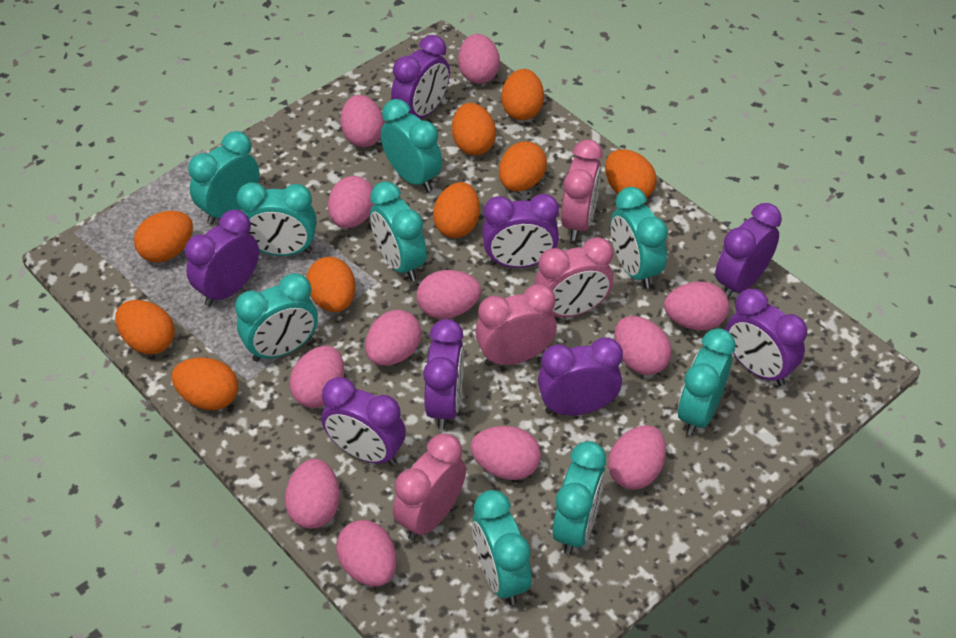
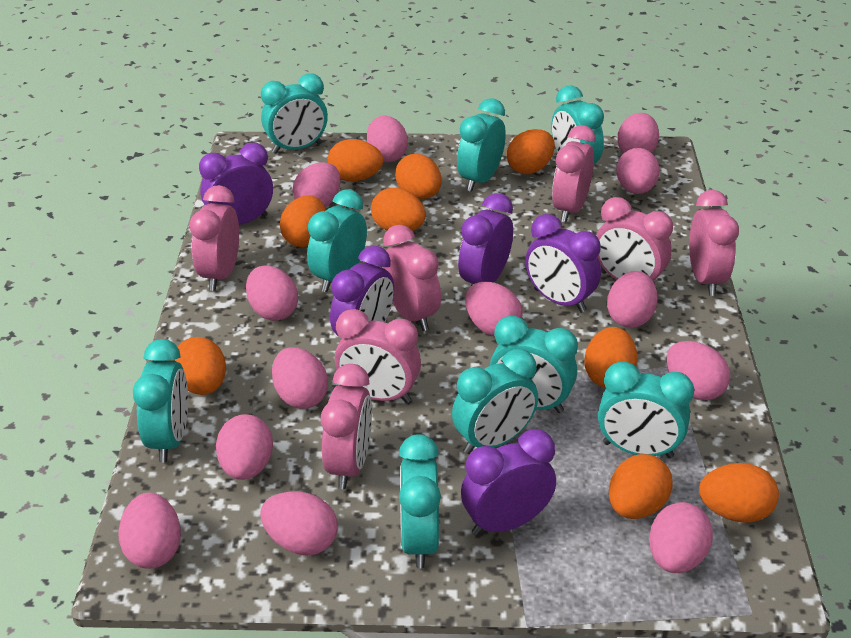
pink clock: [393,434,466,540] [475,284,557,366] [535,237,613,317] [561,140,603,241] = 4 -> [190,185,239,291] [321,364,372,489] [335,309,421,403] [382,225,441,331] [552,125,596,222] [596,197,673,289] [689,190,739,296] = 7
pink egg: [285,459,340,529] [290,346,344,408] [328,176,374,228] [336,520,397,587] [341,95,385,147] [365,310,421,366] [417,270,481,319] [458,34,500,84] [471,426,541,480] [608,425,666,490] [614,316,672,375] [664,282,729,330] = 12 -> [118,493,181,569] [216,414,273,480] [246,265,298,321] [260,492,338,556] [272,347,328,409] [292,162,341,207] [367,116,408,162] [465,282,523,336] [607,271,658,328] [616,148,660,194] [617,113,659,153] [649,502,713,573] [667,341,730,400] = 13
purple clock: [185,210,259,307] [322,377,406,465] [391,35,450,119] [423,319,464,429] [482,194,559,268] [538,337,623,415] [715,203,782,298] [726,289,807,386] = 8 -> [199,143,273,225] [330,245,394,336] [458,193,513,286] [461,429,556,536] [526,214,601,313] = 5

